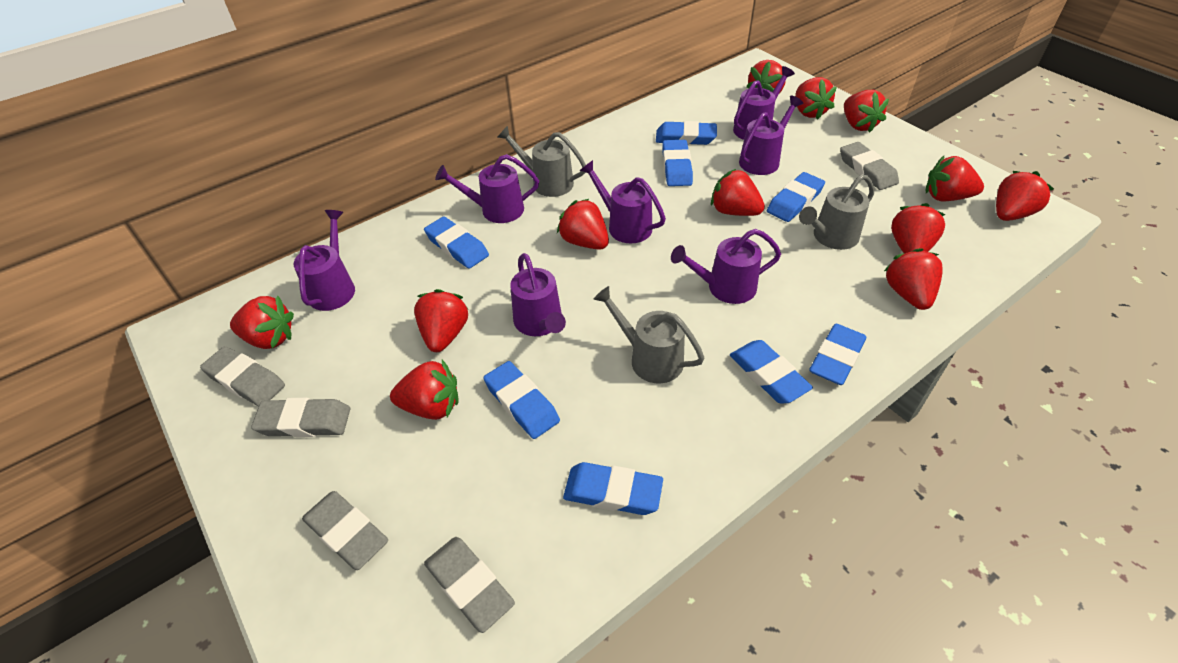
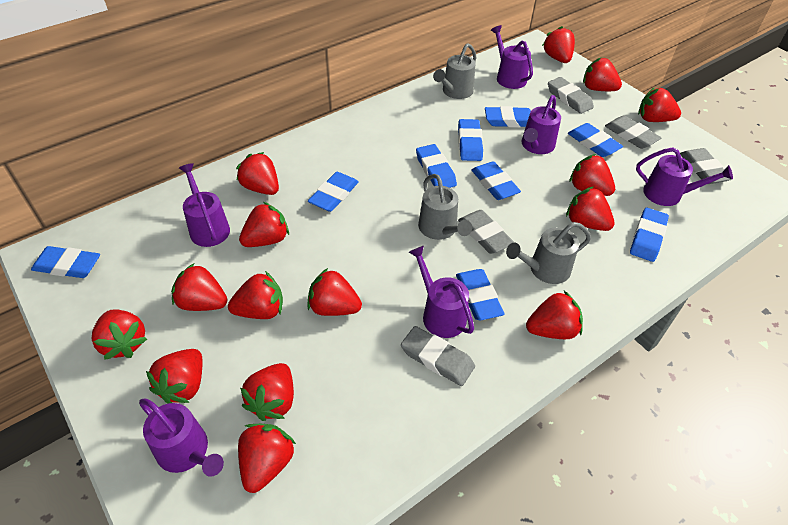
blue eraser: [424,217,489,269] [483,361,560,439] [563,462,663,515] [656,121,717,145] [662,140,693,186] [730,340,813,403] [767,172,825,222] [809,324,866,385] = 8 -> [31,246,100,278] [308,172,359,212] [416,144,457,188] [456,269,504,320] [458,119,483,161] [471,161,521,200] [485,106,531,128] [568,123,623,157] [630,208,669,262] = 9
purple watering can: [294,210,355,311] [435,154,539,223] [510,253,566,336] [580,160,666,243] [671,229,781,304] [733,66,795,140] [739,96,803,175] = 7 -> [139,398,224,477] [179,163,230,247] [409,246,474,338] [491,25,533,89] [522,95,561,154] [636,147,733,206] = 6
red strawberry: [230,296,294,349] [390,360,458,420] [414,289,469,352] [557,199,609,250] [711,169,765,216] [746,60,786,95] [795,77,837,120] [844,90,889,133] [884,248,943,310] [891,203,946,253] [926,156,984,202] [996,171,1054,221] = 12 -> [92,309,147,360] [146,349,203,403] [171,263,227,311] [228,271,283,319] [236,152,279,195] [238,424,296,493] [239,202,289,247] [240,363,294,421] [307,268,362,316] [526,291,583,339] [542,26,575,63] [566,186,615,231] [569,154,615,196] [583,57,622,91] [638,87,681,122] = 15

